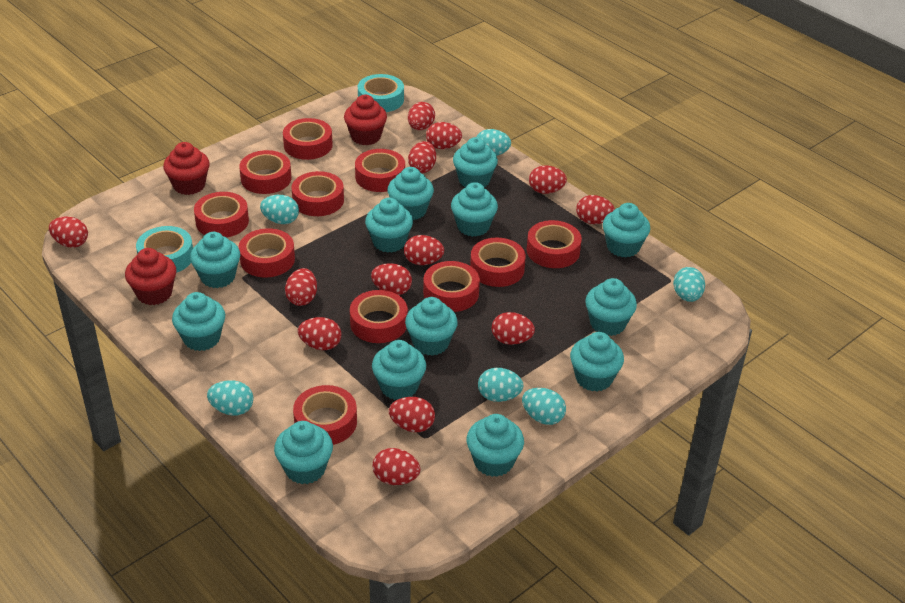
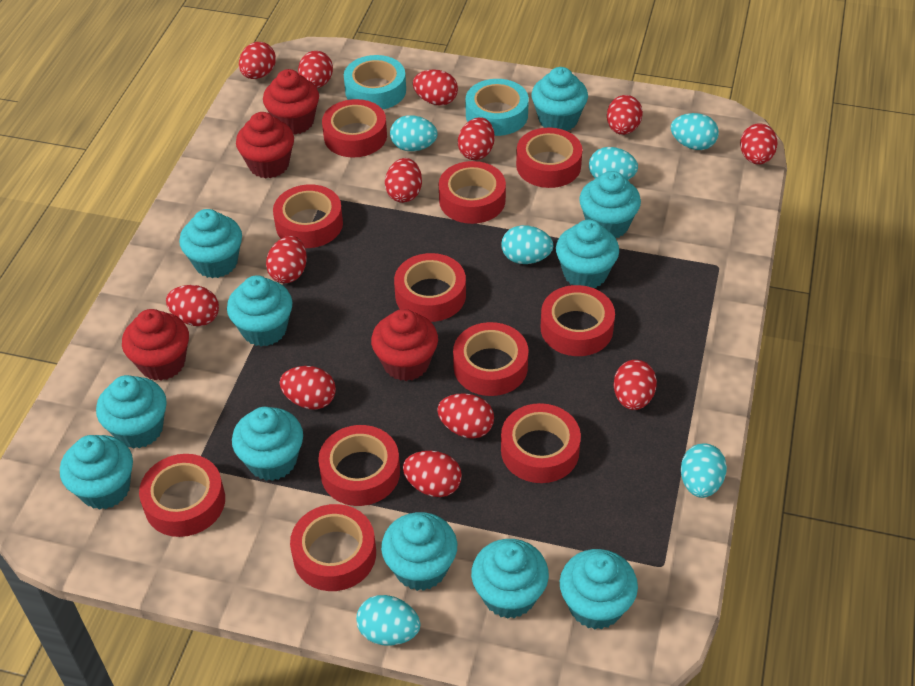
red cupcake: [125,248,176,305] [163,142,210,195] [344,95,387,145] = 3 -> [122,309,189,381] [236,112,294,179] [263,69,319,135] [371,309,438,381] = 4
turquoise cupcake: [172,292,225,351] [190,232,240,288] [274,421,333,484] [365,198,413,253] [372,340,426,400] [387,167,434,220] [405,297,458,356] [451,182,498,237] [453,137,498,187] [467,414,524,477] [570,332,624,392] [585,278,637,336] [603,203,650,258] = 13 -> [60,435,133,510] [96,375,167,449] [179,209,242,278] [227,275,292,347] [232,407,303,481] [381,512,457,591] [471,539,549,619] [531,67,588,131] [556,220,619,288] [560,549,638,630] [579,171,641,238] = 11

